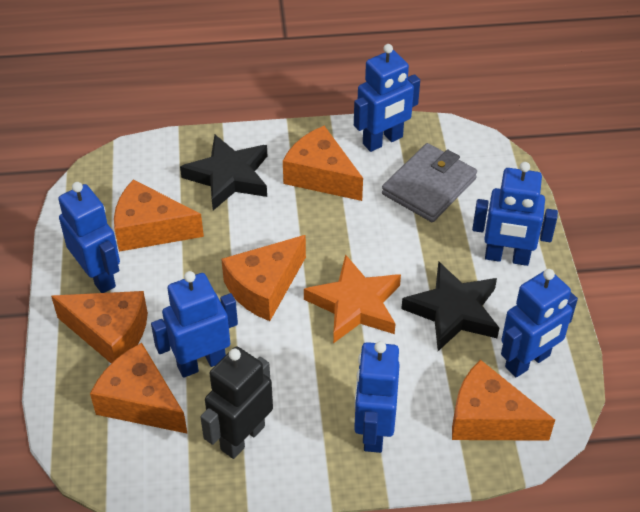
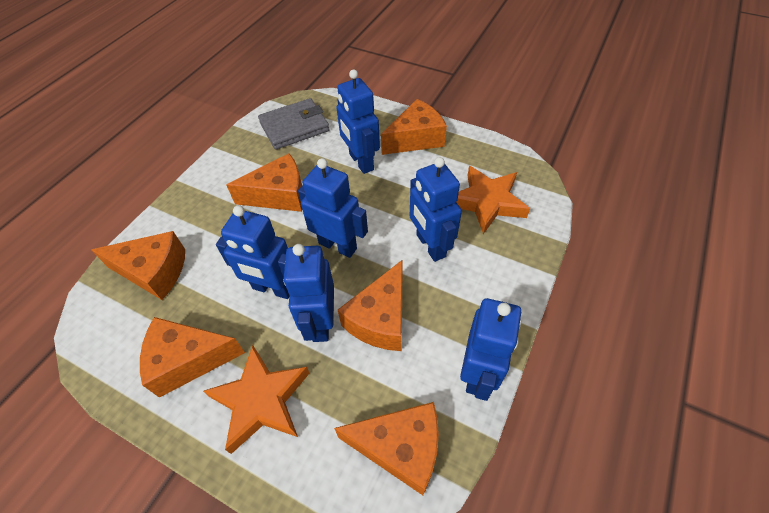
black robot: [200,346,273,459] = 1 -> none = 0
black star: [180,135,267,210] [401,262,499,351] = 2 -> none = 0
orange star: [304,254,401,343] = 1 -> [203,345,309,454] [456,166,530,234] = 2

